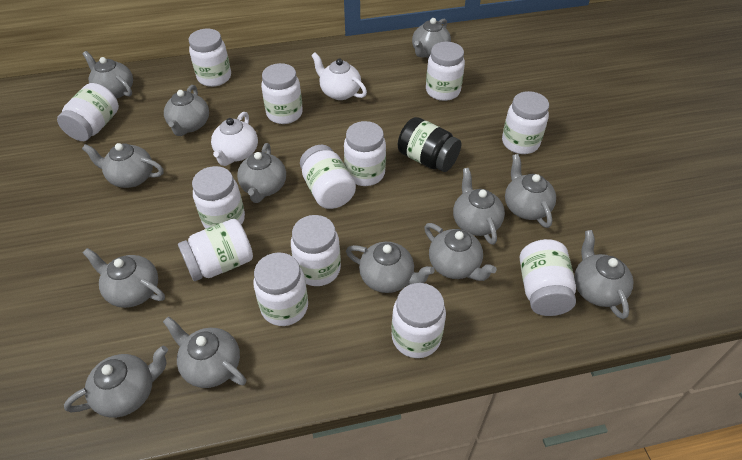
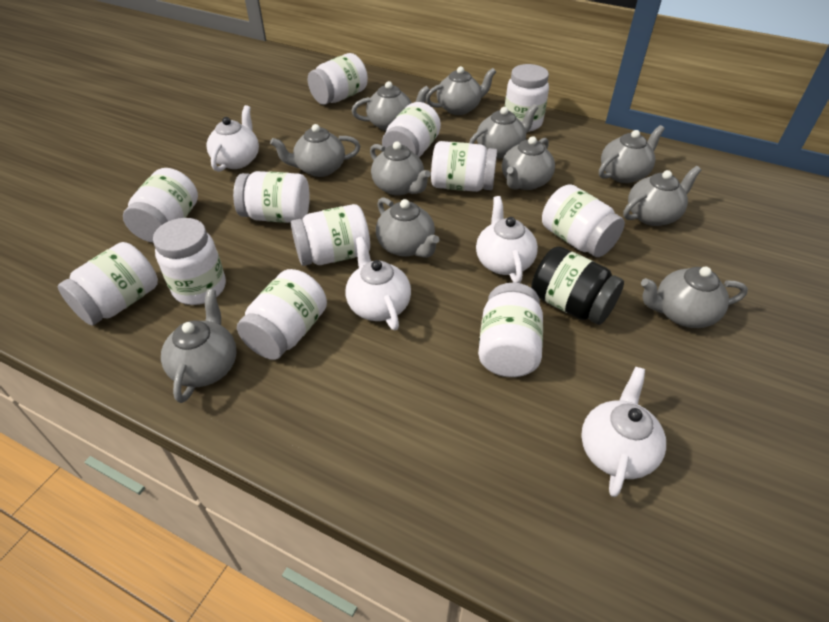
grey teapot: [64,345,168,418] [82,51,133,99] [82,143,164,188] [83,248,165,308] [163,316,246,388] [164,85,209,136] [237,143,286,203] [346,242,434,293] [412,18,451,58] [424,223,497,281] [453,168,505,245] [505,154,556,228] [574,230,633,319] = 13 -> [161,289,237,403] [270,124,361,177] [352,81,430,131] [370,141,431,196] [376,197,439,258] [426,66,496,115] [469,104,538,158] [502,136,555,190] [599,125,665,183] [623,166,701,226] [641,267,748,328] = 11
white jar: [57,83,119,141] [178,219,253,281] [188,29,231,87] [192,166,245,229] [253,252,308,326] [261,63,303,124] [291,215,341,286] [300,145,356,209] [344,121,386,186] [391,283,446,358] [426,42,465,101] [502,91,549,154] [520,239,576,316] = 13 -> [58,242,158,326] [123,168,198,243] [153,218,226,305] [233,171,310,223] [237,269,327,360] [291,204,370,266] [308,53,368,105] [382,102,441,157] [431,141,497,192] [478,283,543,377] [505,64,549,132] [542,184,625,257] = 12
white teapot: [211,112,258,166] [311,52,367,100] = 2 -> [206,105,259,172] [345,237,411,330] [476,196,538,283] [581,367,666,497] = 4

